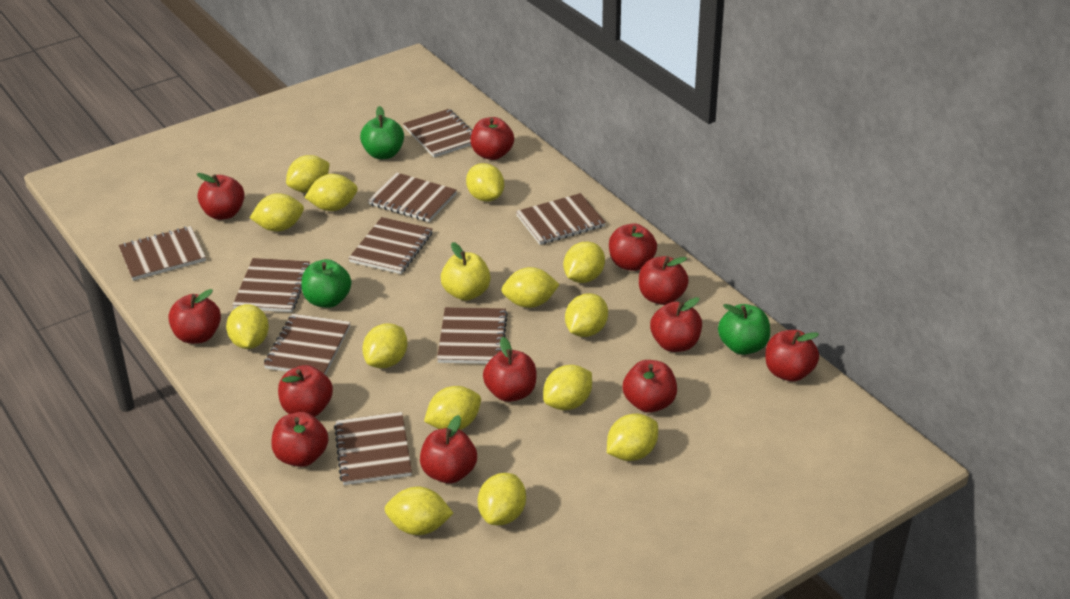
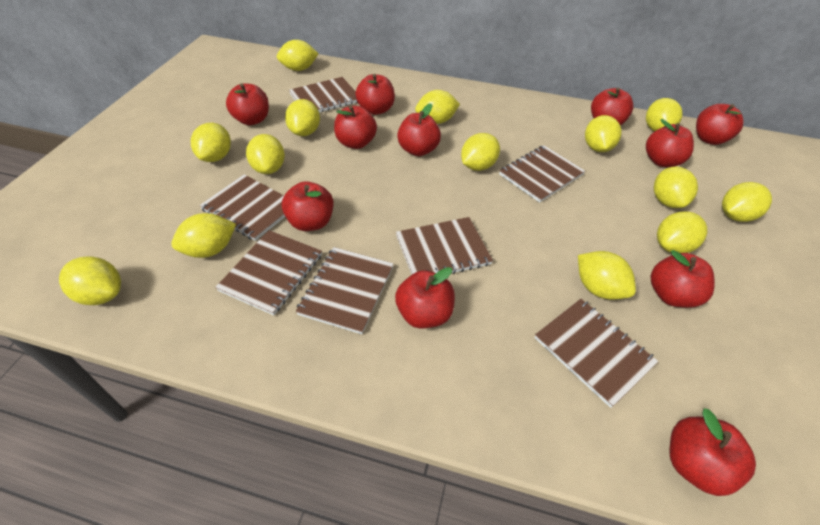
brown notebook: [118,226,206,281] [233,258,310,312] [264,314,351,375] [334,412,412,485] [348,217,433,274] [368,172,457,222] [403,109,472,158] [437,307,508,364] [516,193,606,245] = 9 -> [199,174,285,241] [215,230,322,315] [289,77,358,113] [296,247,394,334] [396,217,493,274] [499,145,585,203] [535,299,658,408] = 7
green apple: [302,259,351,308] [360,106,404,159] [718,304,770,355] = 3 -> none = 0
red apple: [168,289,221,344] [197,173,245,220] [271,412,328,467] [278,365,333,417] [420,415,477,484] [471,117,514,160] [483,337,536,402] [609,223,657,271] [623,360,677,413] [639,256,689,305] [650,297,702,352] [765,330,819,381] = 12 -> [226,83,269,125] [282,181,334,231] [334,106,377,149] [355,74,395,115] [395,267,455,328] [397,103,441,156] [591,88,633,125] [646,119,694,167] [651,250,715,308] [669,408,756,496] [696,104,744,145] = 11
yellow apple: [441,242,491,301] = 1 -> none = 0

